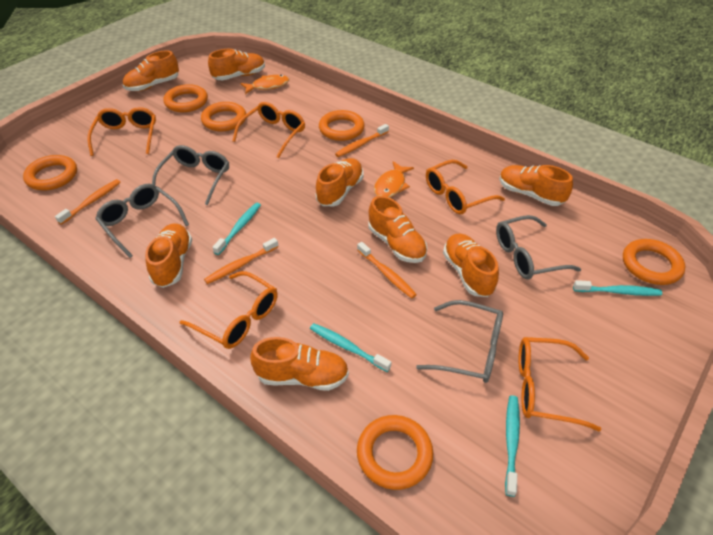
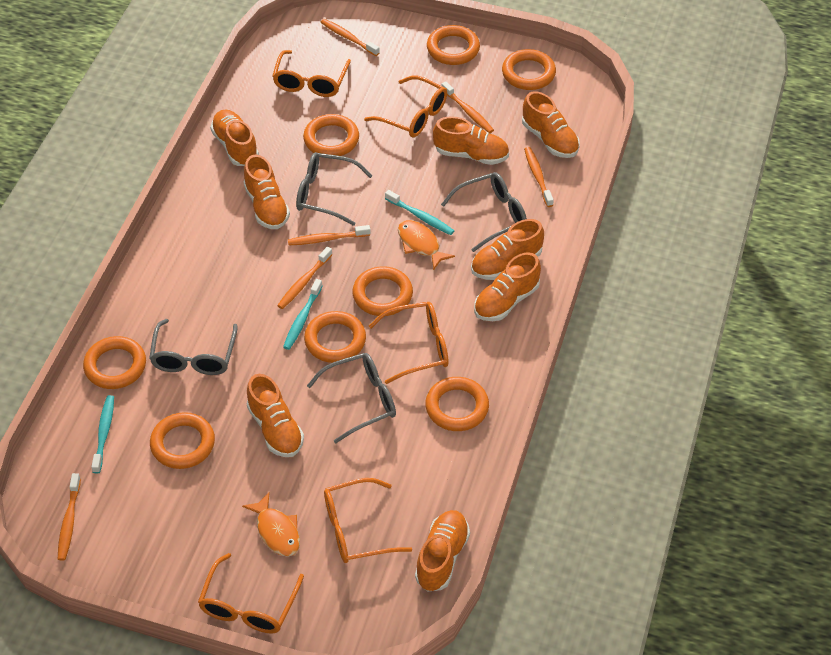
orange ring: [23,155,77,190] [164,84,208,112] [201,102,246,132] [319,110,365,141] [357,415,433,490] [623,239,685,285] = 6 -> [83,336,146,389] [150,412,215,469] [303,114,359,156] [304,311,366,363] [352,266,413,316] [425,377,489,431] [427,25,480,65] [502,49,556,90] = 8
orange toothbrush: [55,179,121,225] [204,238,279,284] [335,124,389,157] [357,242,417,298] = 4 -> [58,473,81,561] [277,247,332,309] [288,225,371,245] [320,19,380,56] [441,81,494,133] [524,147,554,207] = 6
turquoise toothbrush: [212,203,261,255] [310,323,391,372] [505,395,520,497] [573,280,662,296] = 4 -> [91,395,114,473] [283,279,322,350] [385,190,454,235] = 3

